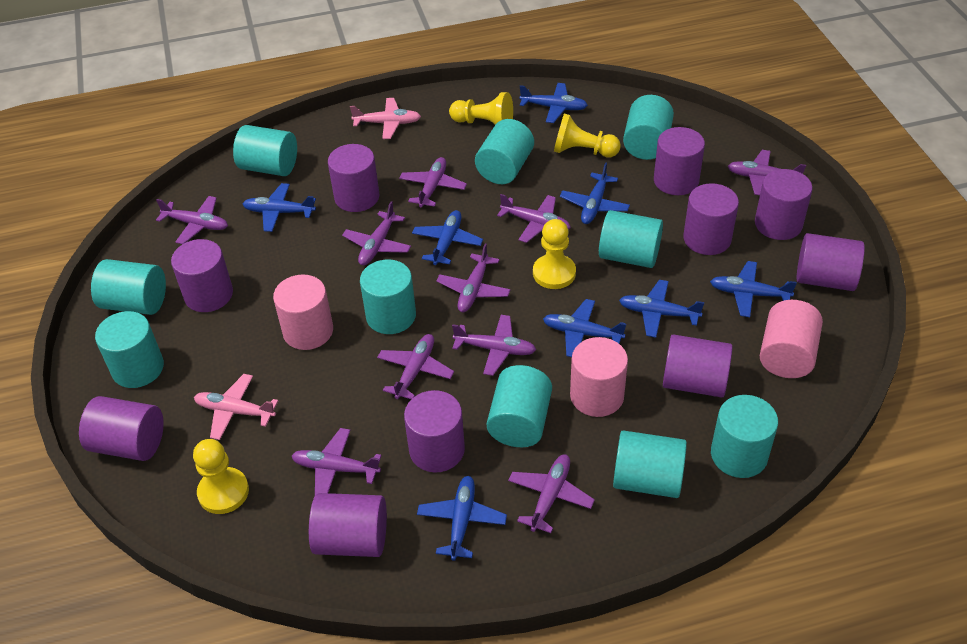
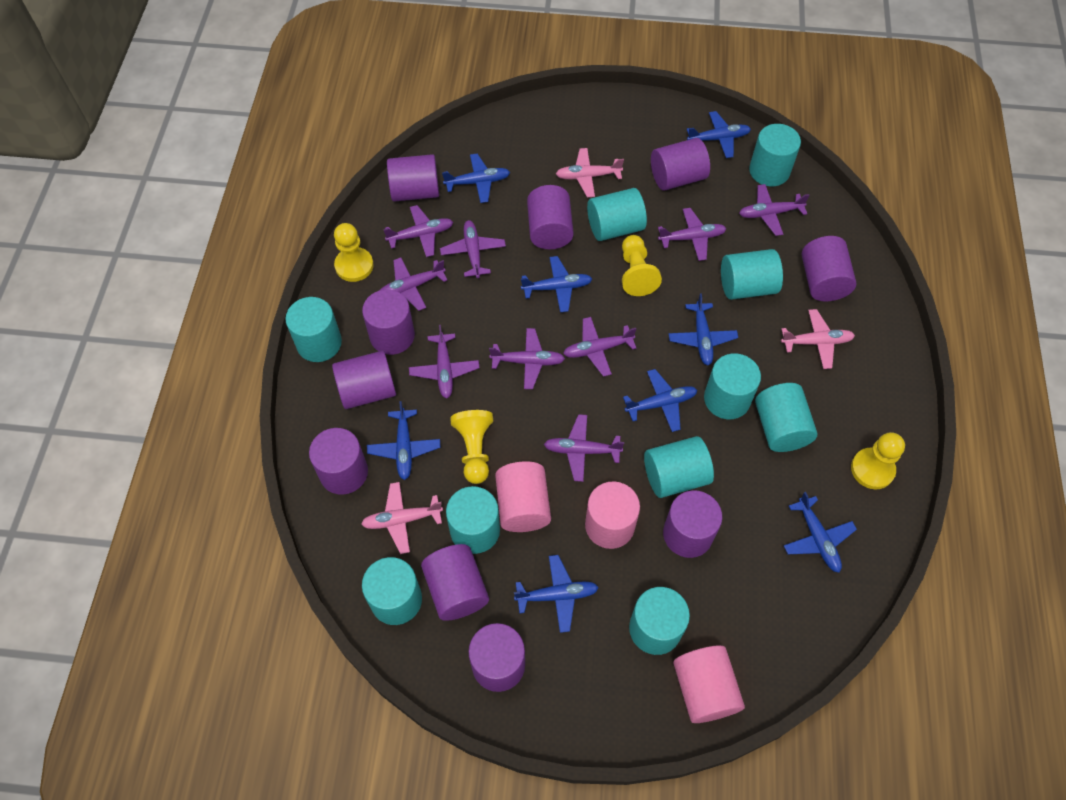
pink plane: [194,374,278,440] [350,98,421,139] = 2 -> [361,482,443,554] [556,148,624,197] [781,309,855,369] = 3
purple plane: [156,196,228,244] [292,428,381,495] [342,201,411,265] [377,334,454,399] [399,157,467,207] [436,243,511,312] [452,315,536,376] [497,194,571,243] [508,454,595,533] [728,150,806,195] = 10 -> [380,257,447,311] [383,205,453,257] [409,325,479,398] [440,220,506,278] [489,328,565,389] [544,414,624,482] [563,317,636,377] [658,208,727,261] [739,184,810,236] = 9

